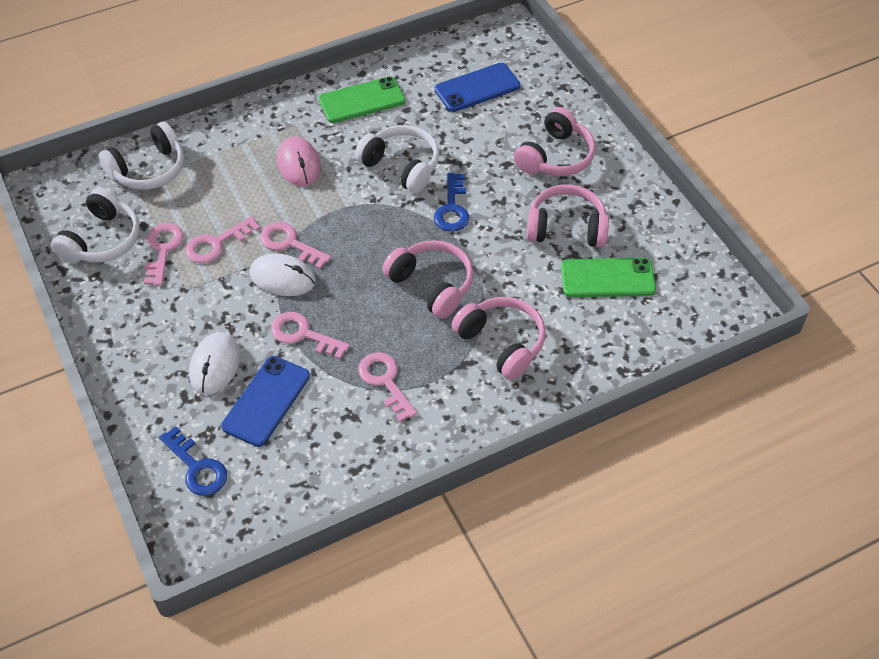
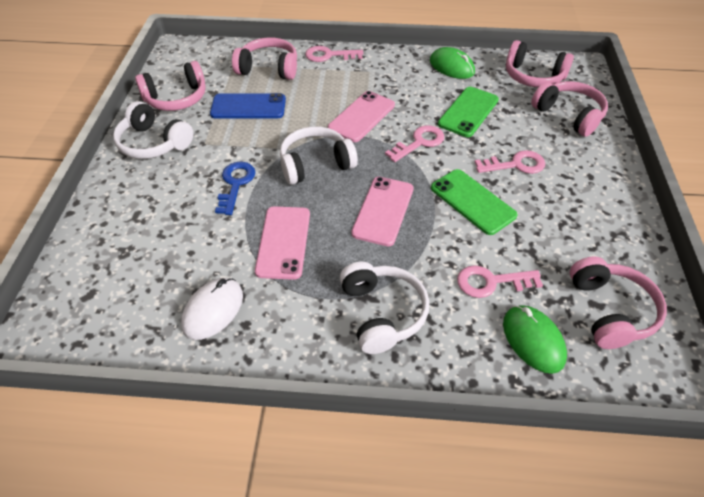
blue key: [159,426,227,496] [434,173,469,232] = 2 -> [215,162,255,215] = 1
blue phone: [221,356,310,447] [435,63,520,112] = 2 -> [210,93,286,119] = 1
green mouse: none = 0 -> [430,47,475,79] [503,305,567,374] = 2
pink headphones: [382,240,473,319] [451,297,546,380] [514,107,596,176] [527,185,609,248] = 4 -> [135,61,206,111] [232,37,297,80] [506,40,574,87] [531,81,608,137] [570,257,667,349] = 5
pink key: [144,223,184,286] [186,216,260,263] [260,222,331,269] [271,312,350,360] [358,352,417,422] = 5 -> [305,46,363,62] [385,125,444,162] [457,265,543,298] [475,150,545,174] = 4
pink mouse: [277,136,321,186] = 1 -> none = 0
pink phone: none = 0 -> [255,206,310,280] [328,91,395,142] [351,177,414,246] = 3
white mouse: [189,332,240,395] [249,253,316,296] = 2 -> [181,278,243,340] = 1

